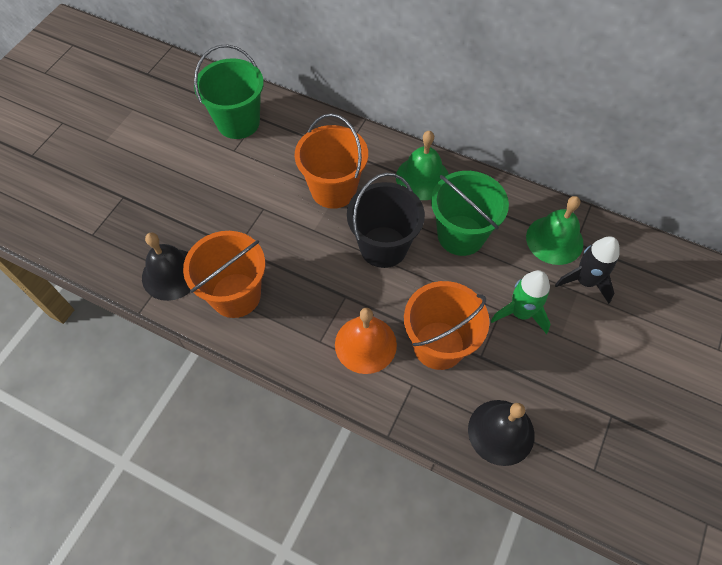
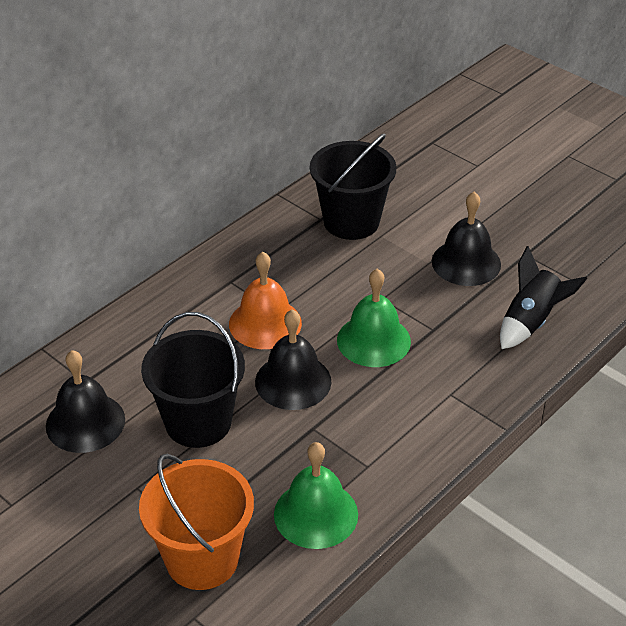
black bell: [142,232,190,301] [468,400,535,466] = 2 -> [46,350,125,453] [255,309,331,410] [432,192,501,286] = 3
black bucket: [347,173,425,268] = 1 -> [141,312,245,448] [310,133,397,240] = 2
green bucket: [194,45,264,139] [431,171,509,256] = 2 -> none = 0
green rocket: [491,270,551,334] = 1 -> none = 0
orange bucket: [183,231,265,318] [295,113,368,209] [404,281,489,370] = 3 -> [139,454,254,590] = 1

